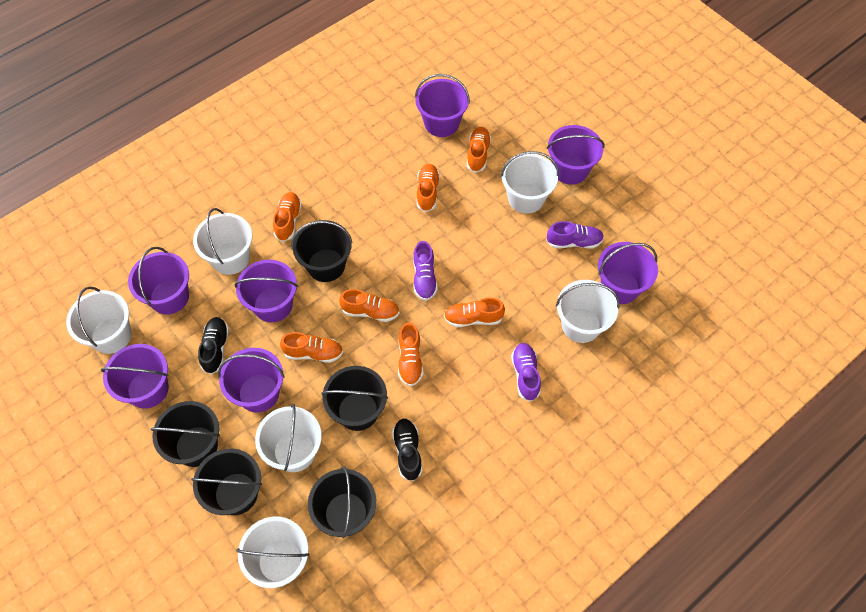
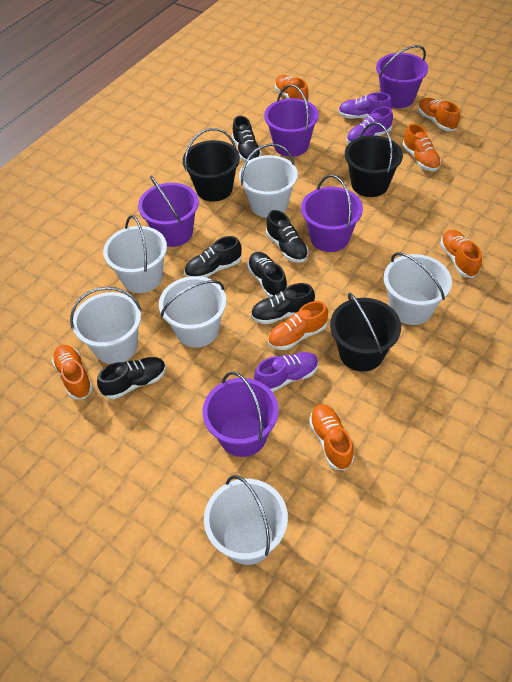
black bucket: [151,401,220,467] [191,449,262,515] [291,220,353,282] [308,466,376,538] [322,366,388,431] = 5 -> [183,128,240,202] [330,293,401,372] [345,122,403,197] = 3
black shoe: [198,317,229,374] [392,418,422,481] = 2 -> [97,357,166,399] [185,236,242,278] [232,116,262,162] [247,252,288,298] [251,283,315,324] [266,210,308,263] = 6
purple bucket: [101,344,169,408] [128,247,189,314] [218,348,285,413] [234,260,298,322] [415,74,470,137] [547,125,605,185] [598,242,658,304] = 7 -> [138,176,199,247] [202,371,279,457] [264,84,319,157] [301,175,363,252] [376,45,428,108] = 5

